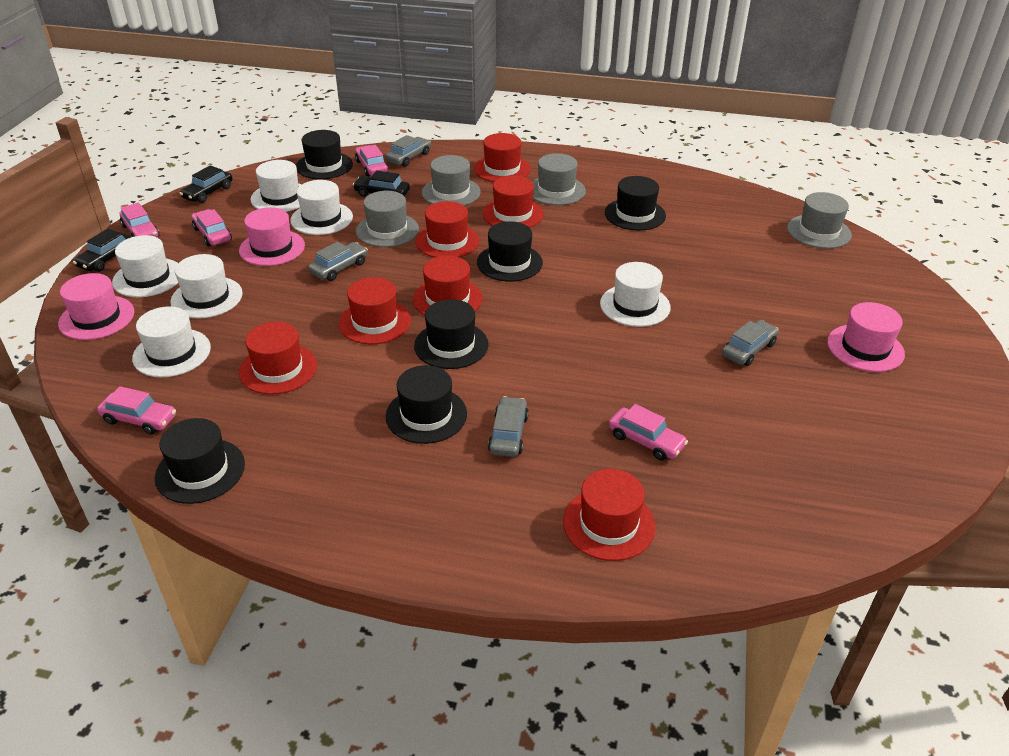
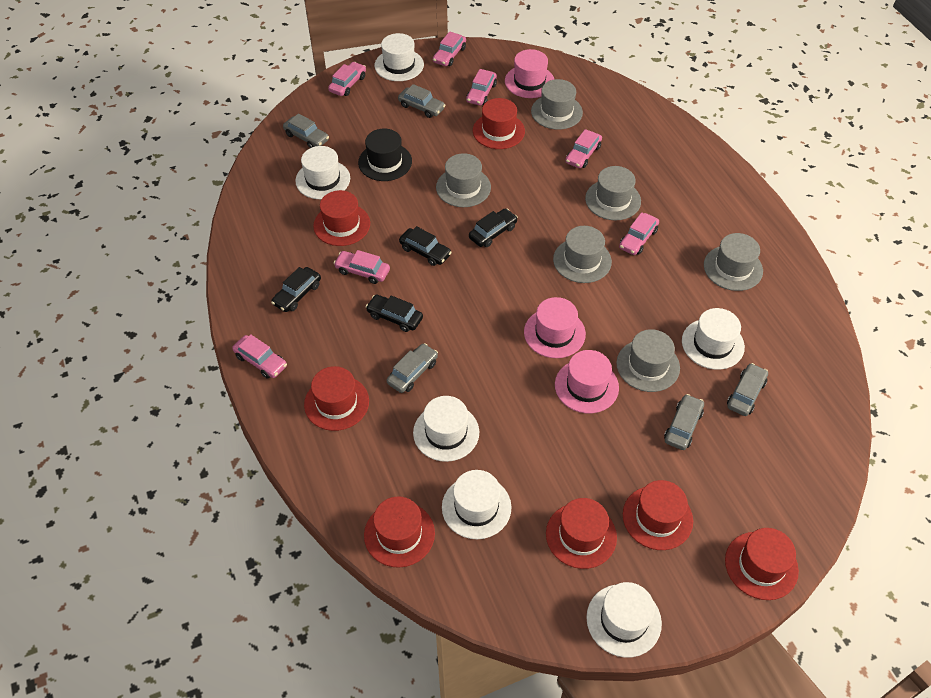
black car: [73,229,132,272] [179,165,232,203] [353,170,410,197] = 3 -> [271,267,321,312] [366,294,423,332] [399,226,452,266] [469,208,518,247] = 4
black hat: [155,418,245,504] [296,130,353,179] [386,365,467,444] [414,299,489,369] [477,221,543,282] [605,176,666,230] = 6 -> [358,129,412,181] = 1
grey car: [308,242,368,281] [386,135,431,167] [488,396,529,457] [722,320,779,366] = 4 -> [283,113,329,148] [387,343,438,393] [398,84,445,118] [664,394,704,450] [727,363,768,416] = 5
grey hat: [356,191,419,247] [422,155,481,206] [532,153,586,205] [787,192,852,249] = 4 -> [436,153,491,207] [531,79,583,130] [553,226,612,283] [585,166,641,220] [616,329,680,392] [704,233,763,291] = 6
pink car: [97,386,176,434] [120,203,159,237] [192,209,232,246] [355,145,388,176] [609,404,688,461] = 5 -> [232,334,287,379] [328,62,366,96] [334,250,390,284] [433,31,466,66] [466,69,497,105] [565,129,602,168] [619,212,659,255] = 7

